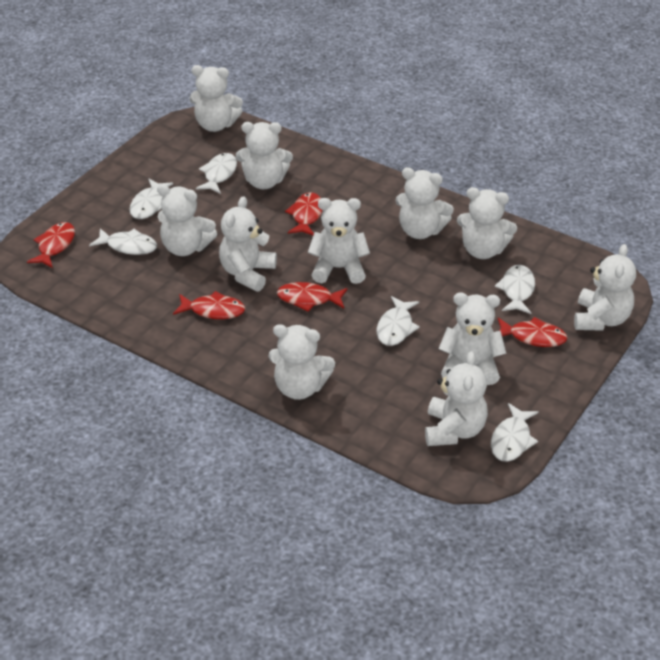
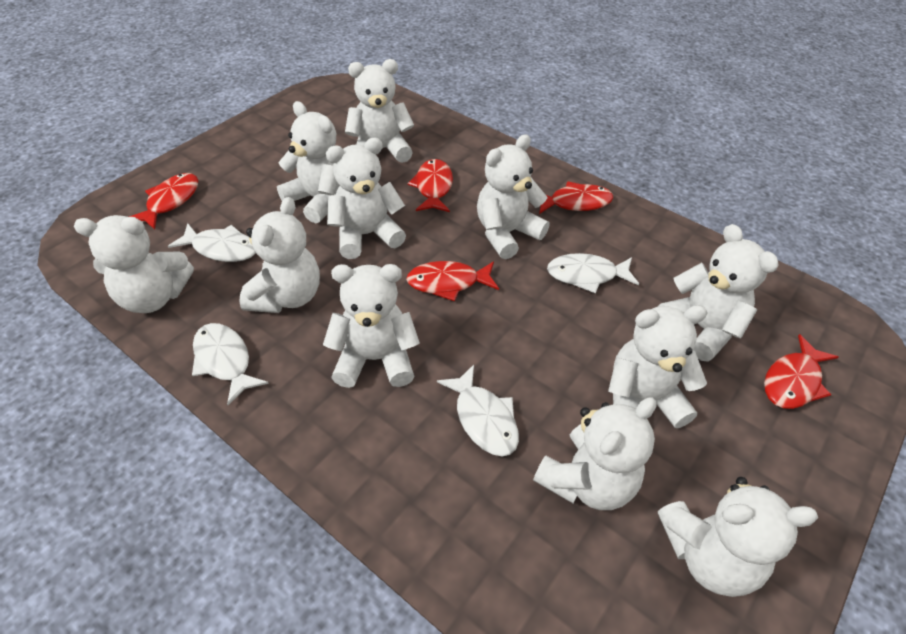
white fish: [89,228,157,255] [129,179,173,219] [196,153,237,194] [377,296,420,346] [491,403,539,462] [495,265,535,314] = 6 -> [168,223,256,262] [192,323,269,405] [437,365,519,456] [547,253,639,293] = 4

